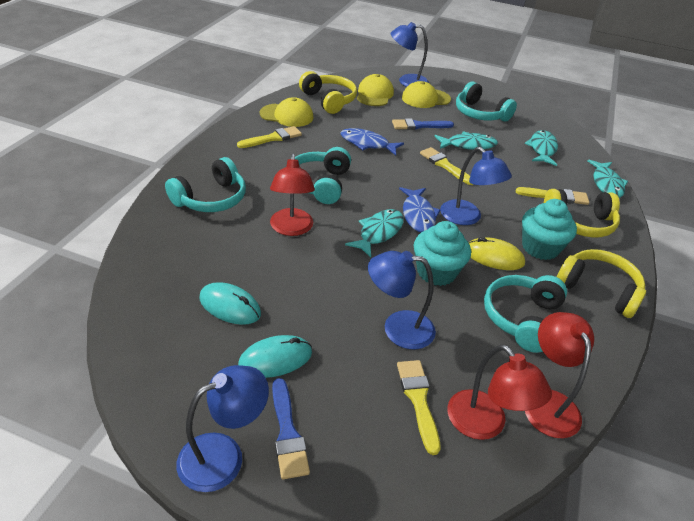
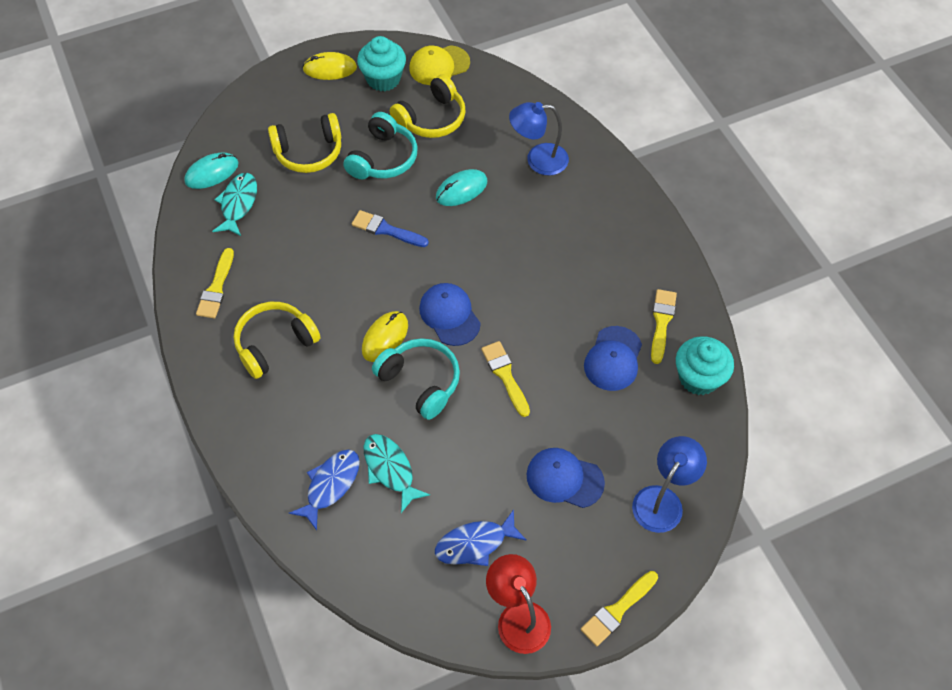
blue brush: [272,378,310,479] [392,118,454,130] = 2 -> [352,210,429,247] = 1
blue cap: none = 0 -> [419,283,481,346] [527,448,605,508] [584,326,642,391] = 3
blue lamp: [176,365,269,492] [368,251,436,349] [391,22,429,87] [440,147,512,225] = 4 -> [509,102,569,175] [632,436,707,533] = 2
red lamp: [270,154,315,236] [447,344,552,440] [525,312,594,438] = 3 -> [486,554,551,654] = 1
turquoise fish: [345,209,404,258] [434,131,498,150] [525,130,558,166] [588,160,628,198] = 4 -> [212,173,257,236] [364,434,430,513] = 2
turquoise headphones: [165,157,246,212] [295,147,351,204] [456,81,517,122] [484,275,567,353] = 4 -> [343,112,418,179] [372,338,460,420] = 2
yellow cap: [260,97,314,127] [357,74,394,106] [402,81,451,108] = 3 -> [409,45,470,85] = 1
yellow mouse: [468,237,525,270] = 1 -> [303,52,357,80] [362,311,408,362] = 2

